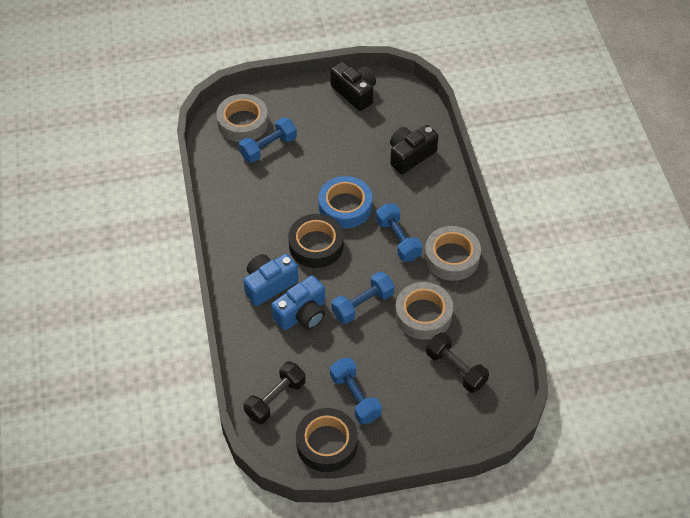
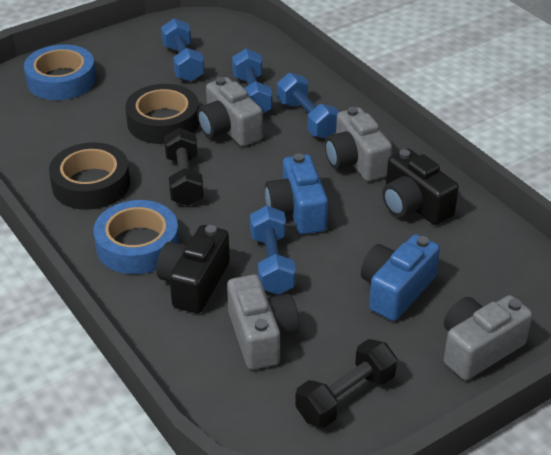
blue tape: [318,176,372,229] = 1 -> [24,44,96,100] [94,200,179,274] = 2
grey camera: none = 0 -> [197,77,263,146] [227,274,299,370] [325,107,392,181] [444,295,533,380] = 4
grey tape: [216,94,268,142] [395,282,453,340] [424,226,481,281] = 3 -> none = 0

